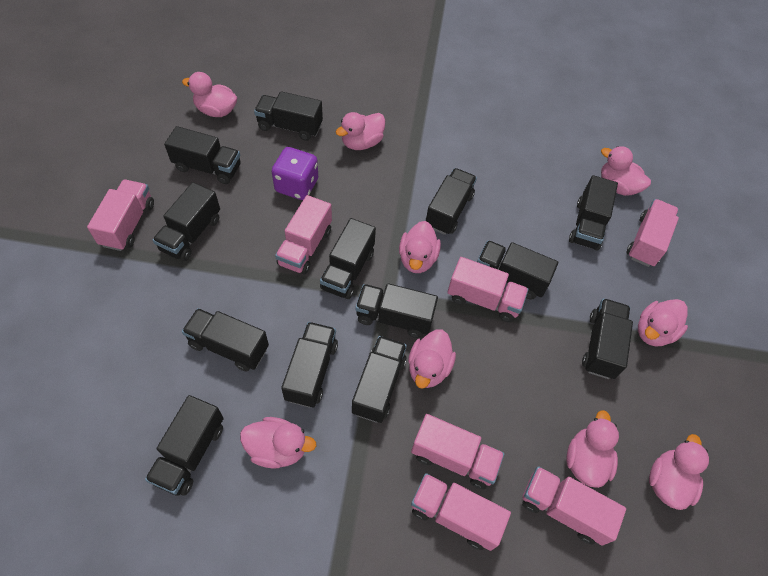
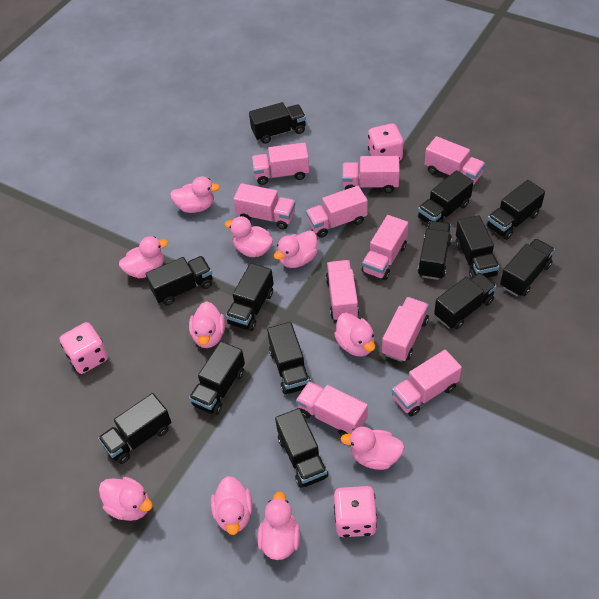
pink dice: none = 0 -> [59,322,108,374] [334,486,377,537] [368,123,403,161] = 3
pink duck: [182,72,237,117] [240,417,316,469] [336,112,385,150] [399,221,441,273] [408,330,456,388] [566,410,619,488] [601,146,651,196] [638,299,688,346] [649,434,709,510] = 9 -> [99,477,153,521] [119,236,168,278] [170,177,220,213] [189,301,225,348] [211,476,253,535] [224,216,273,257] [258,491,300,560] [274,230,317,268] [334,312,375,356] [340,427,405,470] = 10
pink truck: [87,180,154,251] [275,195,332,275] [411,414,504,489] [411,473,511,551] [447,257,529,322] [522,466,626,545] [627,199,679,267] = 7 -> [233,183,295,229] [252,142,309,185] [296,381,368,436] [306,186,368,238] [325,260,359,320] [342,156,400,193] [362,215,408,280] [382,297,429,362] [392,350,462,417] [425,136,485,185] = 10
purple dice: [272,147,318,200] = 1 -> none = 0

